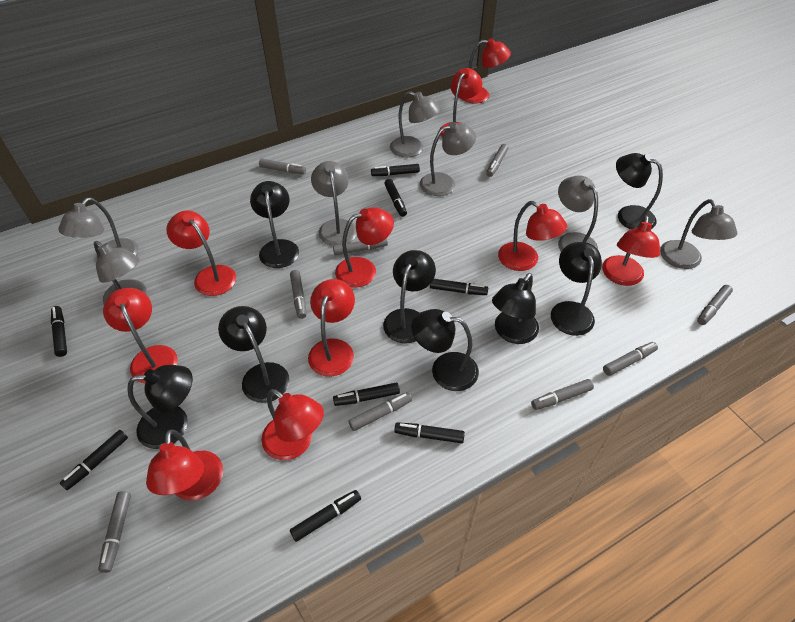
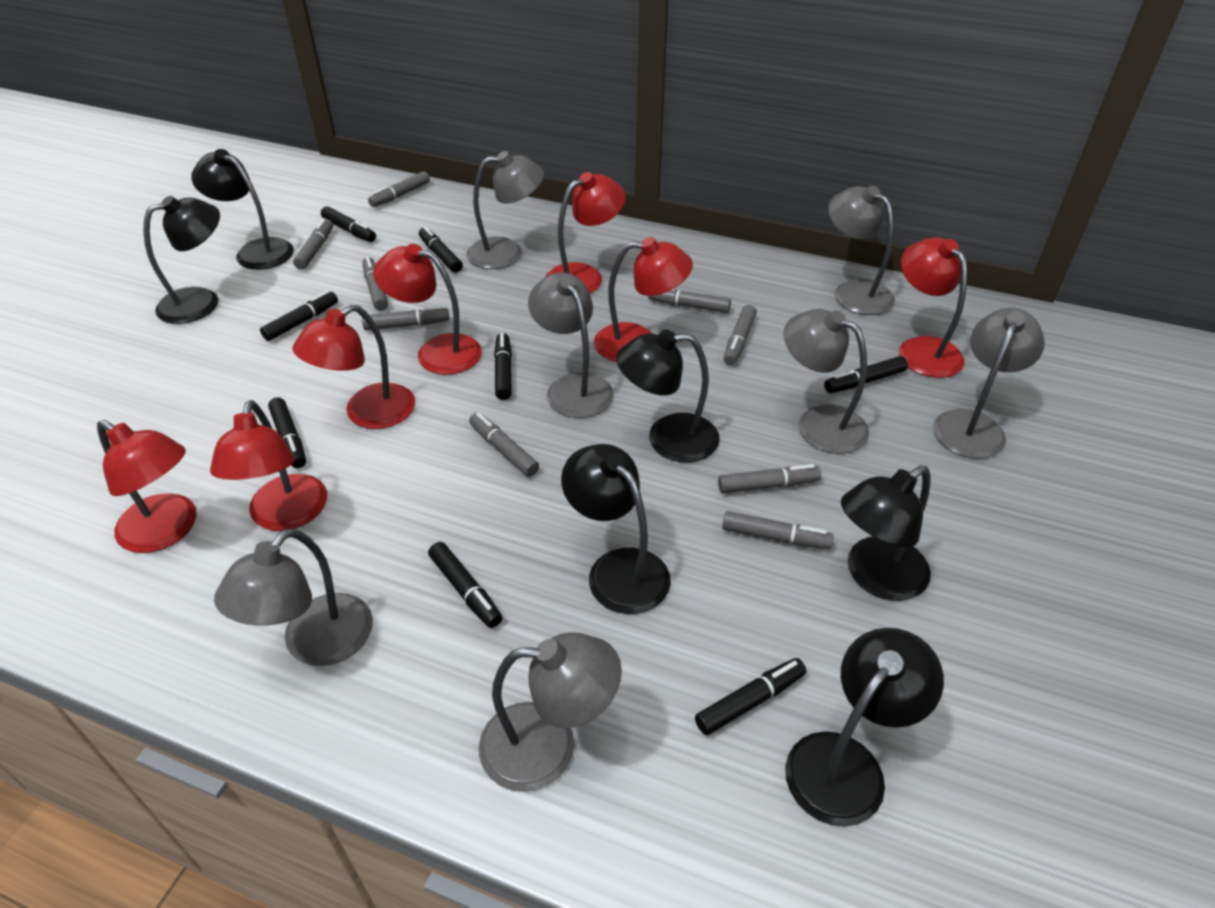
black lamp: [127,365,193,449] [218,306,289,403] [250,181,299,268] [383,250,436,344] [411,309,479,391] [492,273,539,344] [551,242,602,336] [616,153,663,229] = 8 -> [143,196,220,324] [192,149,294,270] [561,444,671,614] [616,329,720,463] [785,628,944,827] [841,466,931,601] = 6
red lamp: [103,288,178,383] [146,429,223,501] [166,211,236,296] [261,389,324,460] [308,279,355,377] [335,207,394,287] [440,68,482,138] [462,38,511,103] [498,201,567,271] [602,216,660,286] = 10 -> [97,420,196,553] [210,400,327,531] [292,305,415,429] [373,244,482,375] [545,172,626,294] [594,237,693,362] [899,237,967,378] = 7

